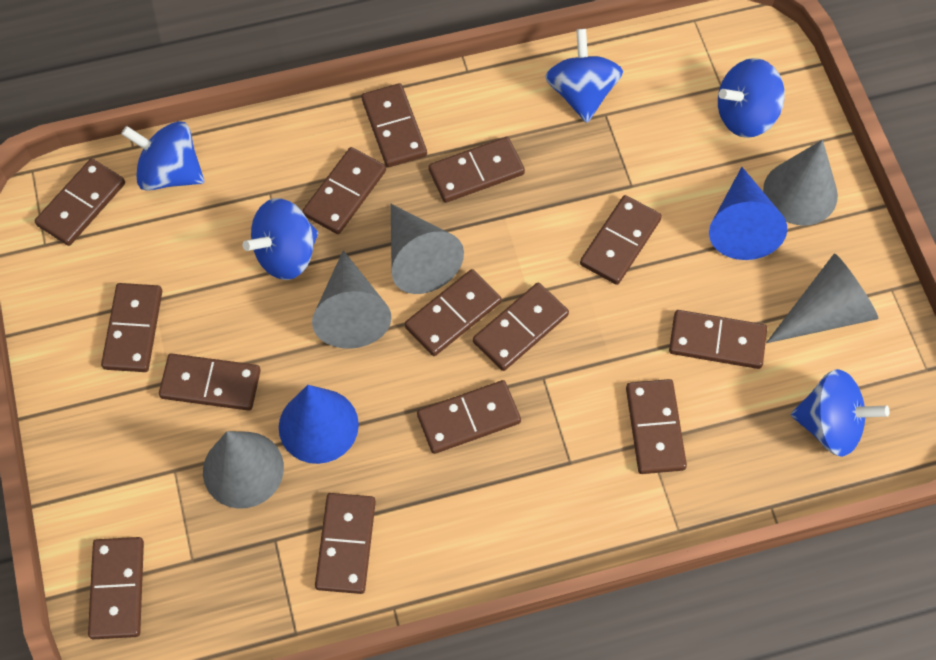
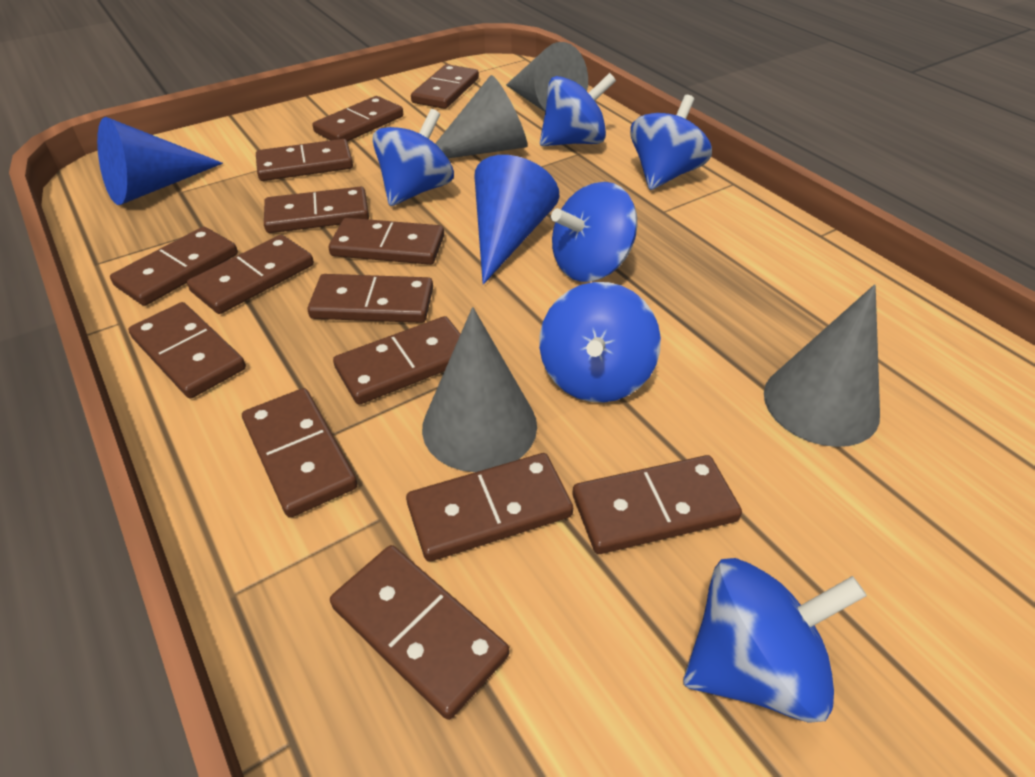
blue spinning top: [121,121,204,191] [243,198,318,280] [545,29,623,123] [718,58,785,138] [791,369,890,457] = 5 -> [372,109,454,206] [539,282,661,403] [540,73,616,146] [551,182,637,282] [630,95,712,190] [683,558,867,723] = 6
grey cone: [203,431,284,509] [312,250,391,349] [391,204,464,294] [763,140,838,226] [766,253,878,343] = 5 -> [422,307,537,472] [435,75,527,158] [506,42,588,112] [764,284,880,447] = 4

